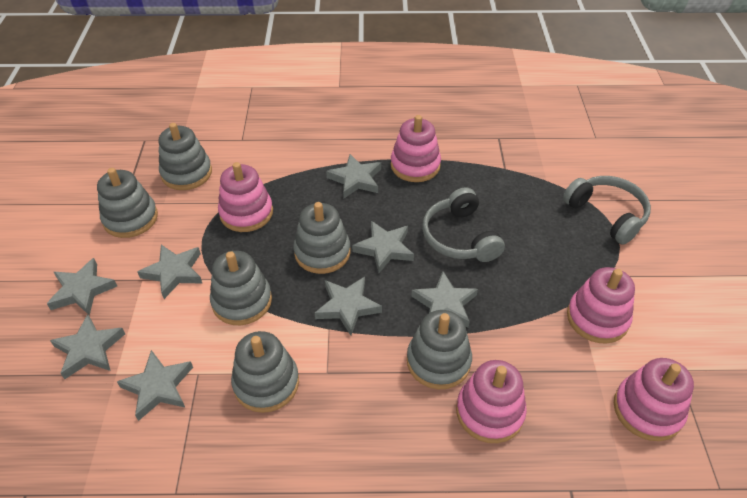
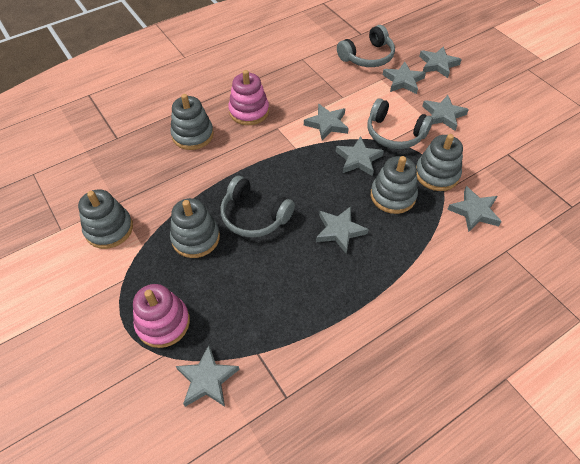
grey headphones: [422,187,505,262] [563,176,651,245] = 2 -> [220,176,295,238] [337,25,395,67] [367,98,433,149] = 3
grey stacking toy: [97,168,158,238] [159,123,212,190] [210,251,272,325] [231,331,299,413] [293,202,350,274] [407,310,472,390] = 6 -> [78,189,133,249] [170,94,214,150] [170,198,220,258] [371,156,418,214] [416,134,463,191] = 5
pink stacking toy: [218,162,273,232] [391,115,441,182] [456,360,527,443] [567,267,635,343] [614,358,694,441] = 5 -> [133,284,190,348] [228,70,269,125] = 2

